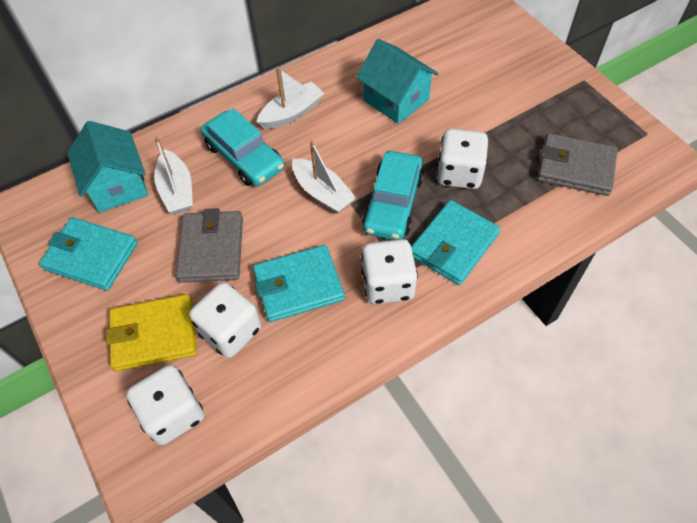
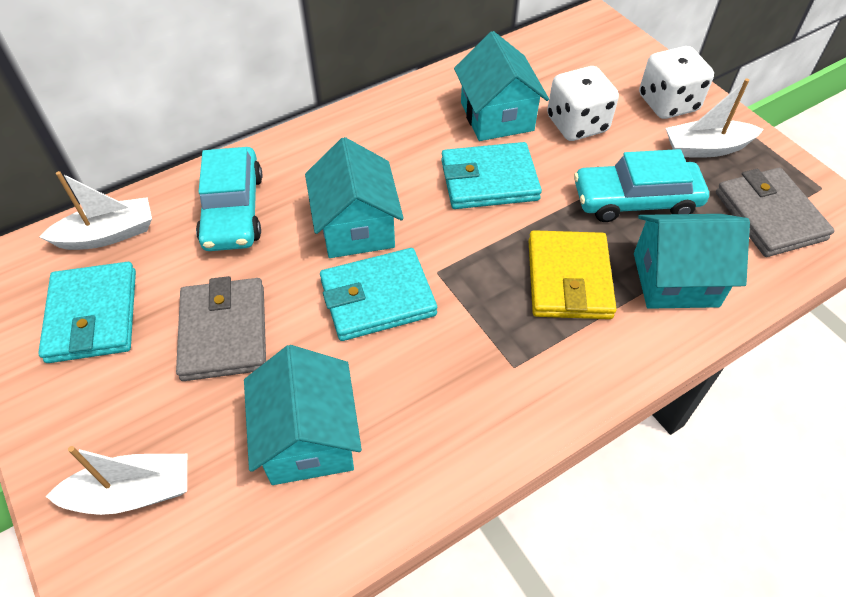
turquoise house: [67,121,148,213] [356,39,439,124] = 2 -> [244,345,362,485] [305,137,404,258] [454,31,549,141] [634,214,750,309] = 4
white dice: [126,365,204,445] [189,282,261,358] [361,239,418,304] [437,129,488,189] = 4 -> [547,66,619,141] [639,46,714,119] = 2

